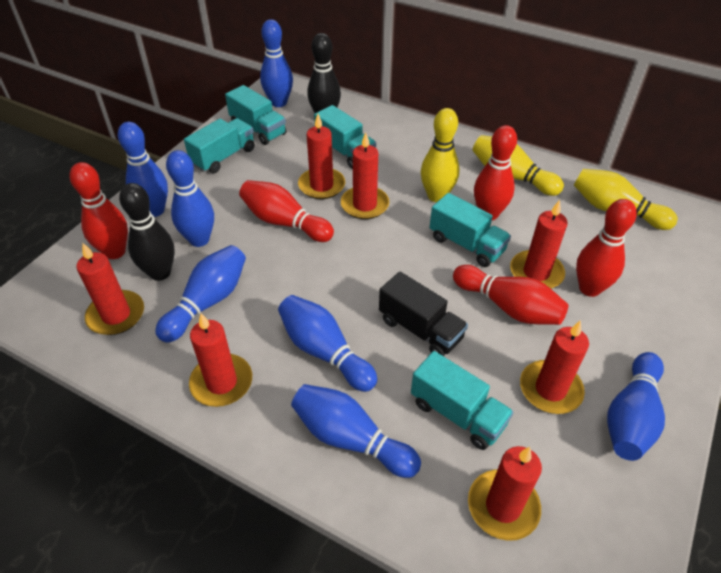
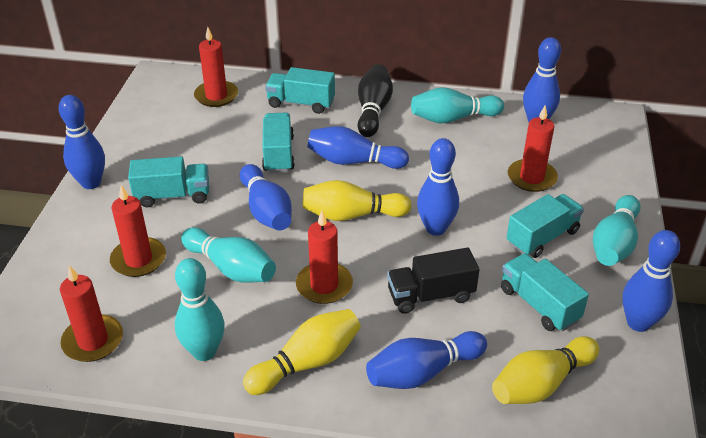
black bowling pin: [119,183,175,281] [307,33,341,113] = 2 -> [358,64,393,137] = 1
red bowling pin: [70,162,128,259] [239,180,334,242] [453,265,568,325] [474,125,517,220] [576,199,637,297] = 5 -> none = 0
red candle: [76,243,144,335] [189,313,252,407] [298,114,345,199] [341,132,389,219] [468,446,542,541] [510,200,568,289] [520,320,589,414] = 7 -> [60,265,123,362] [110,185,166,277] [194,27,238,107] [296,211,353,304] [508,106,558,192] = 5
turquoise bowling pin: none = 0 -> [175,258,225,361] [181,227,276,283] [411,87,504,124] [593,195,640,266] = 4

